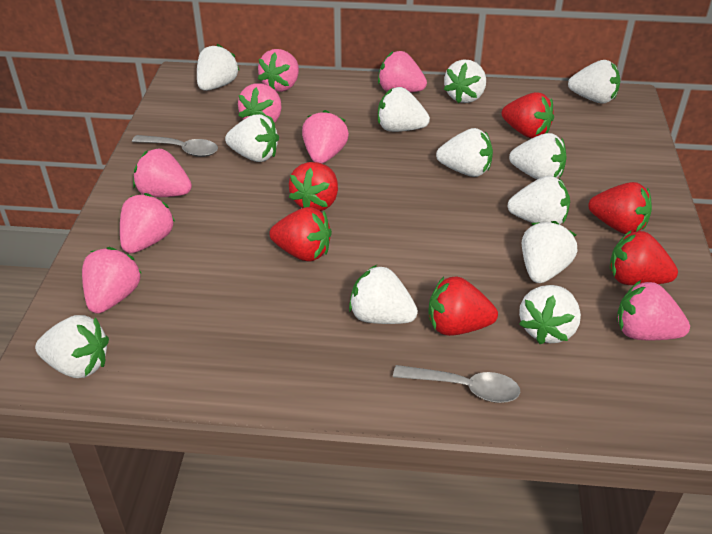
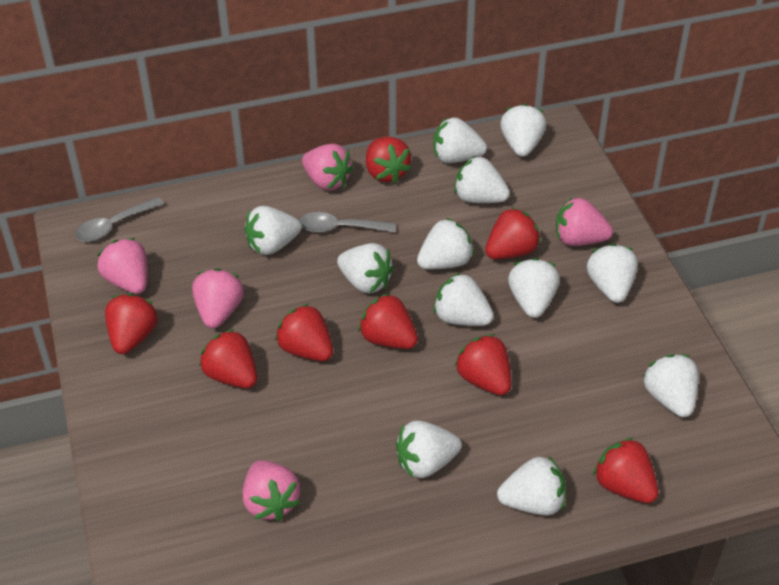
pink strawberry: [82,247,142,314] [120,193,175,253] [133,149,192,197] [238,83,282,123] [258,49,299,92] [302,110,349,164] [378,51,427,92] [617,280,690,340] = 8 -> [97,238,148,294] [192,268,244,328] [243,460,301,521] [302,144,354,191] [556,197,613,246] = 5
red strawberry: [269,207,332,262] [289,162,338,211] [428,277,498,336] [502,92,554,138] [588,182,652,234] [610,230,678,285] = 6 -> [105,293,158,354] [199,329,257,388] [275,304,333,361] [358,293,418,349] [366,137,411,183] [455,334,511,395] [485,207,541,259] [593,437,658,503] = 8

